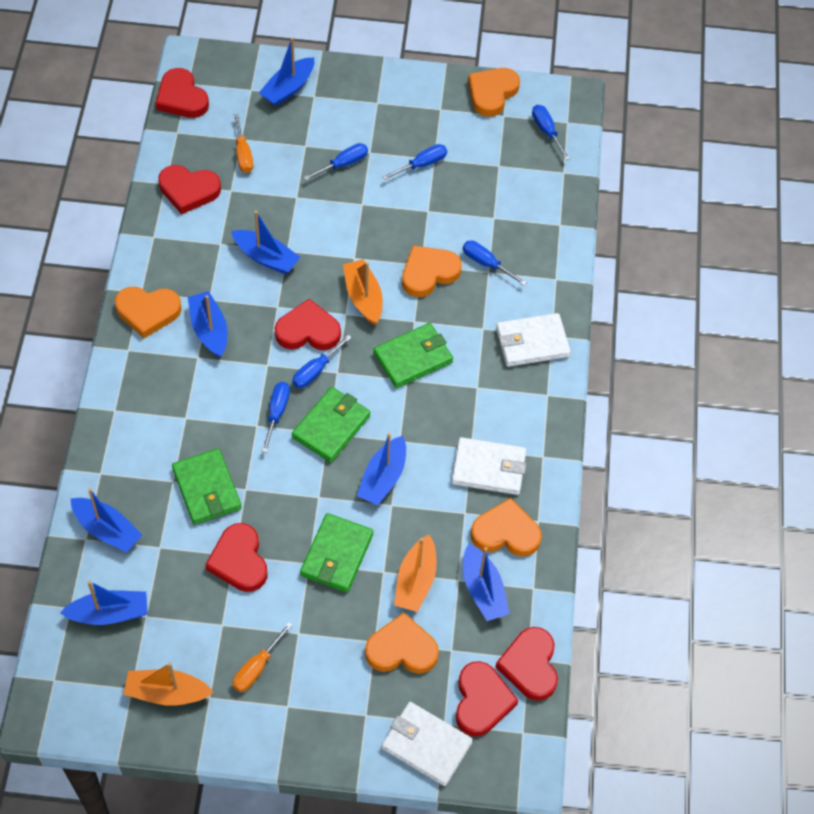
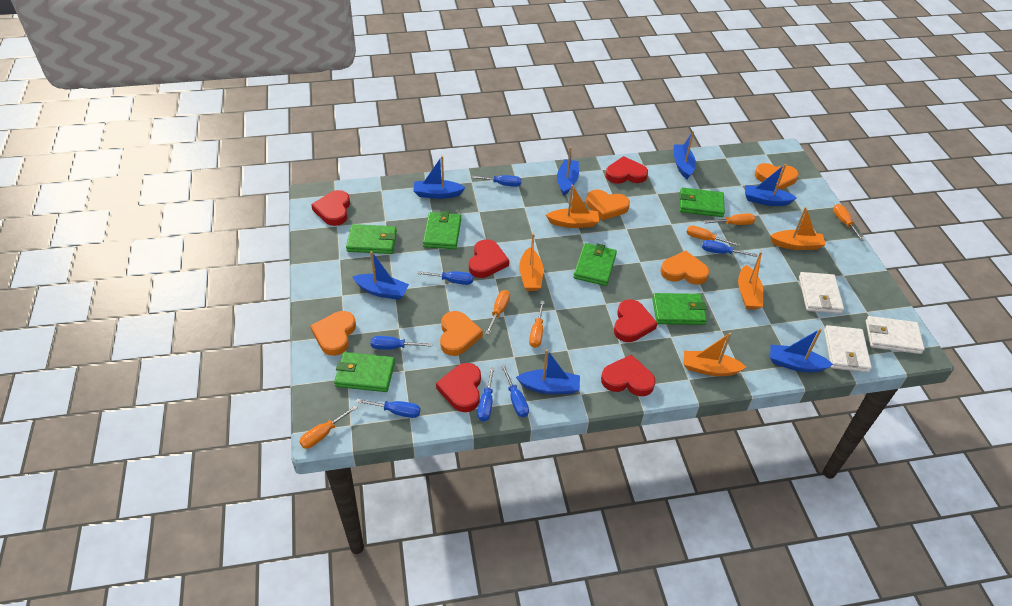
blue screwdriver: [262,382,290,453] [292,335,352,388] [303,143,368,181] [382,144,447,180] [463,240,527,286] [532,105,570,160] = 6 -> [356,399,420,418] [371,336,432,350] [417,271,473,285] [471,175,521,187] [477,367,495,421] [501,365,529,417] [702,240,757,257] = 7
green wallet: [172,448,242,525] [292,387,370,462] [300,513,373,593] [373,323,453,388] = 4 -> [334,352,395,392] [346,224,397,254] [423,211,461,249] [573,243,617,286] [652,293,707,325] [680,187,725,217] = 6
orange boat: [124,663,214,706] [343,259,383,325] [394,535,437,612] = 3 -> [519,233,543,291] [546,185,599,228] [684,333,746,376] [738,252,763,310] [770,207,826,250] = 5
orange screwdriver: [232,622,293,692] [234,114,253,173] = 2 -> [299,405,358,448] [485,290,510,335] [529,301,545,348] [686,225,740,246] [704,213,755,225] [833,204,864,241] = 6

